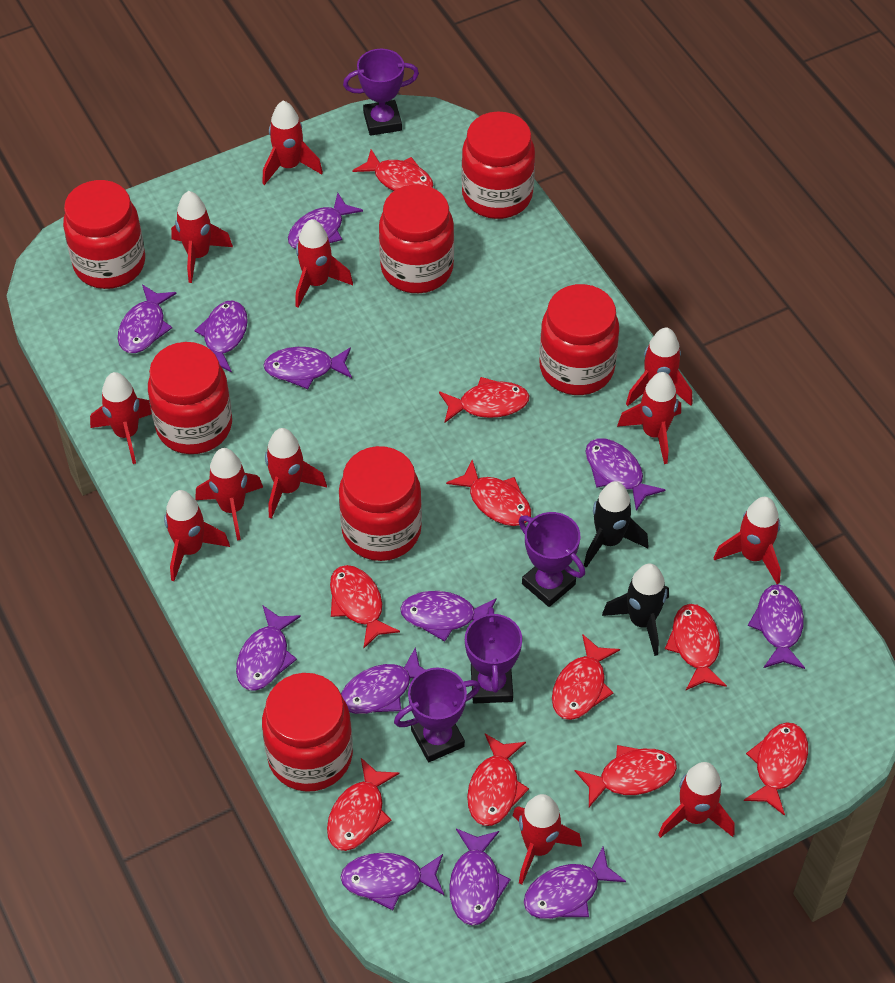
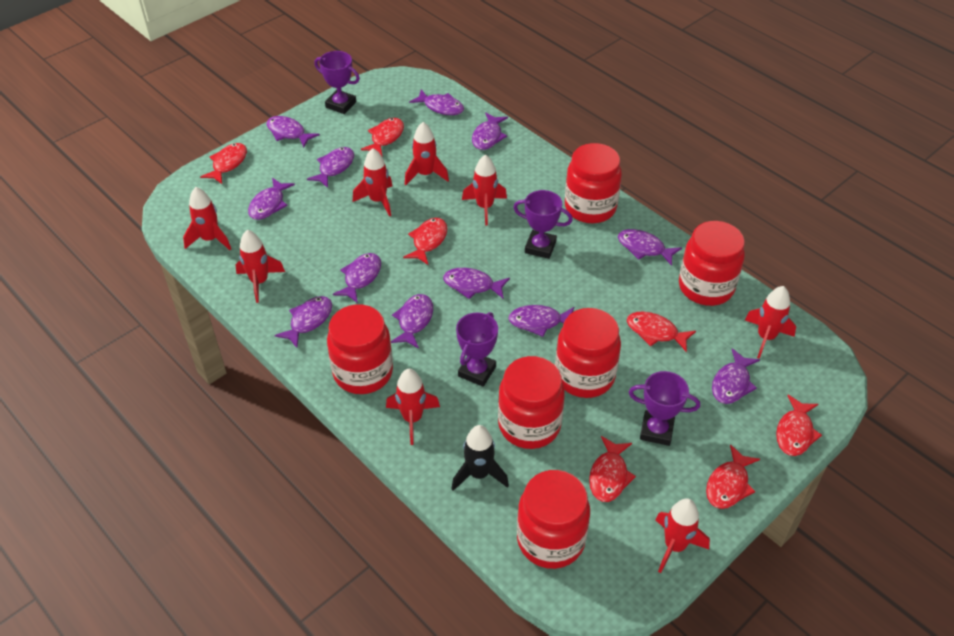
black rocket: [584,481,648,568] [602,564,669,656] = 2 -> [452,425,509,491] = 1
red fish: [327,758,400,851] [330,565,400,648] [353,149,434,191] [439,377,530,422] [446,460,531,526] [467,734,529,826] [552,634,620,720] [575,745,677,807] [665,604,727,690] [744,722,808,816] = 10 -> [200,143,247,184] [361,118,404,156] [403,218,447,265] [589,436,636,502] [627,312,696,352] [706,445,760,509] [776,395,822,456] = 7
red jar: [63,180,145,289] [148,342,232,454] [262,673,353,792] [339,446,422,561] [379,184,454,293] [461,111,535,219] [540,284,619,395] = 7 -> [327,304,393,394] [498,356,565,449] [517,470,590,569] [555,308,621,398] [565,143,622,223] [679,221,745,306] = 6
red rocket: [90,372,152,464] [164,490,230,581] [171,191,233,283] [195,448,263,541] [262,101,323,185] [265,428,327,519] [295,219,353,308] [512,794,582,885] [617,372,681,464] [626,328,693,406] [658,762,735,838] [714,497,781,584] = 12 -> [183,187,231,250] [235,230,285,303] [353,148,392,217] [386,369,440,445] [405,122,449,185] [462,154,507,225] [655,498,710,573] [745,286,796,359] = 8

